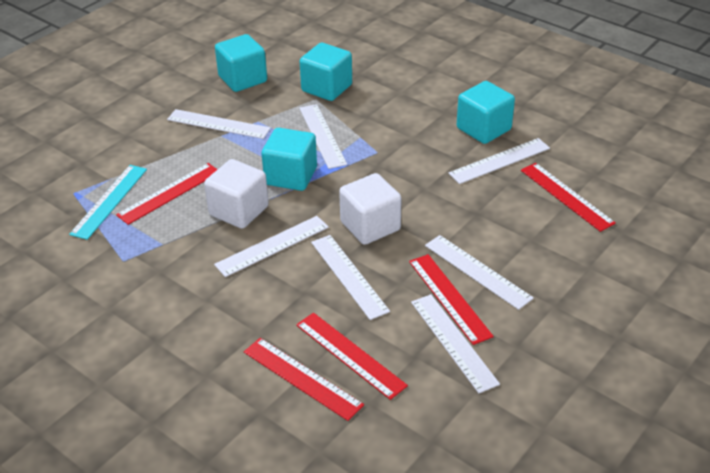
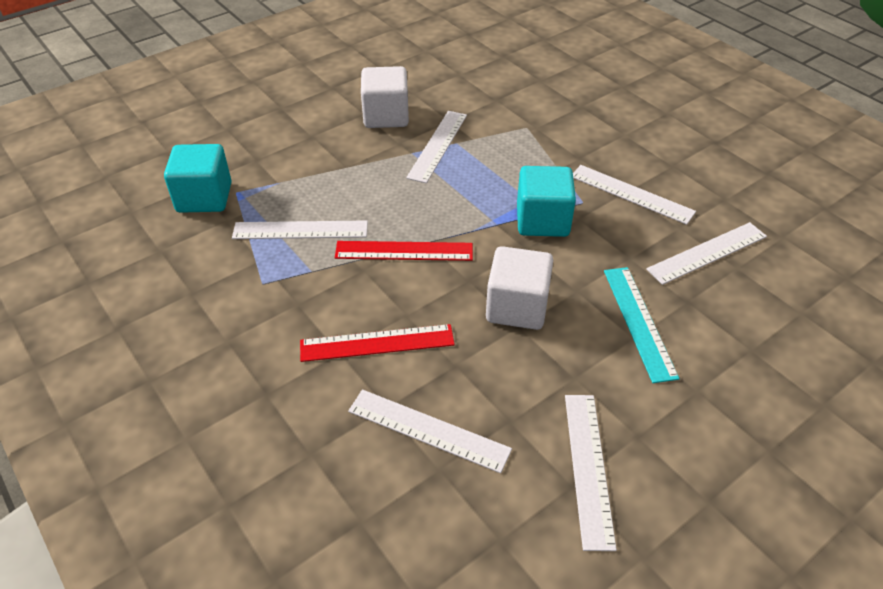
red ruler: [116,163,218,225] [244,338,364,421] [296,313,408,400] [409,254,494,345] [521,163,616,232] = 5 -> [300,324,455,362] [335,241,473,261] = 2
turquoise cube: [215,34,267,92] [261,128,317,191] [300,43,352,101] [457,81,515,144] = 4 -> [164,144,232,213] [517,166,576,237] = 2
white ruler: [167,109,271,139] [214,216,329,277] [299,104,347,169] [311,235,390,320] [411,294,500,393] [425,235,534,310] [448,138,550,184] = 7 -> [232,220,368,239] [348,390,512,473] [406,111,467,183] [565,395,617,551] [573,165,696,225] [646,222,767,285] = 6

